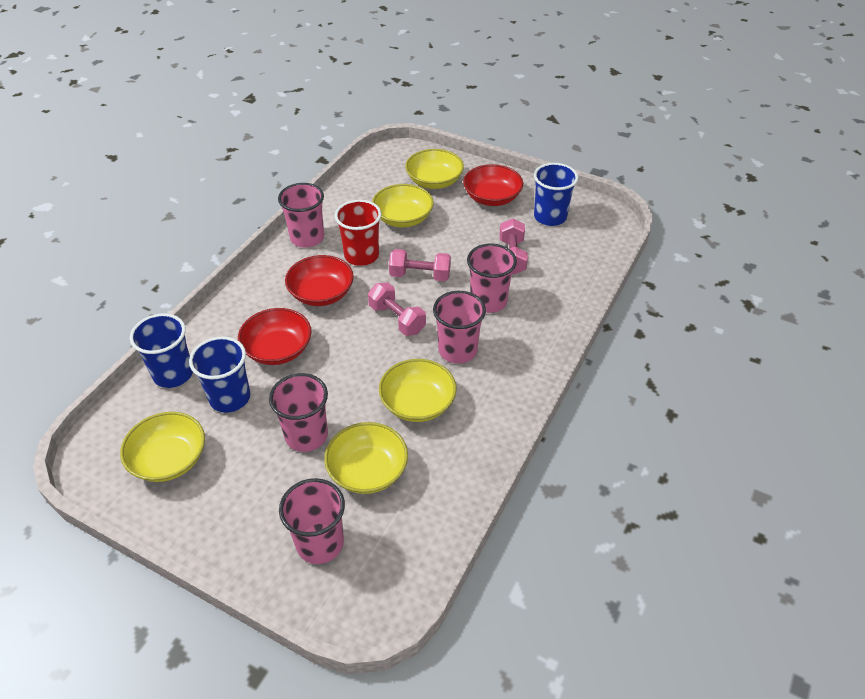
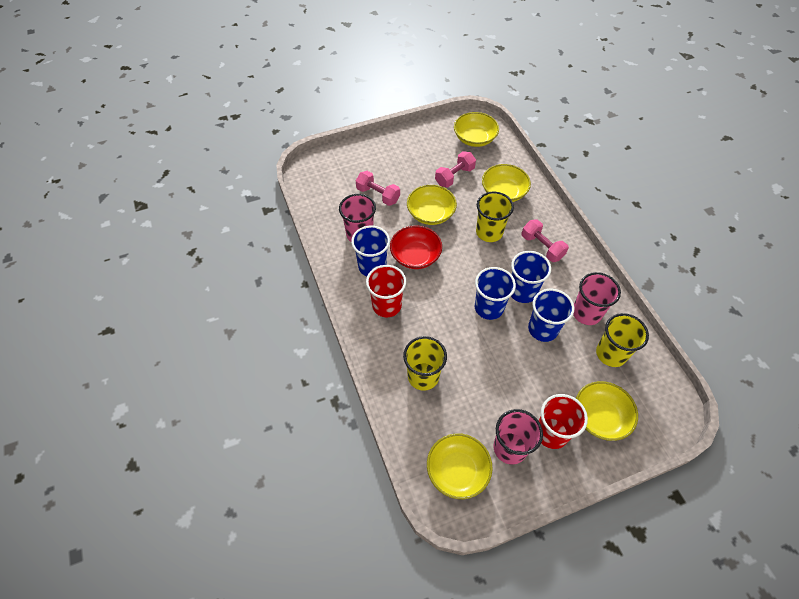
blue cup: [130,313,193,388] [189,337,251,413] [534,163,578,226] = 3 -> [351,226,390,276] [475,267,516,320] [511,251,551,303] [528,289,574,342] = 4
pink cup: [269,373,328,452] [278,183,324,247] [279,478,345,564] [433,291,486,363] [467,244,517,313] = 5 -> [339,194,376,242] [493,409,543,465] [573,272,621,325] = 3
red bowl: [238,308,312,365] [285,255,354,306] [463,164,523,206] = 3 -> [390,225,442,269] = 1
red cup: [335,200,382,266] = 1 -> [366,265,406,318] [539,394,588,449] = 2
yellow cup: none = 0 -> [403,336,447,391] [476,192,514,242] [596,313,649,367] = 3

